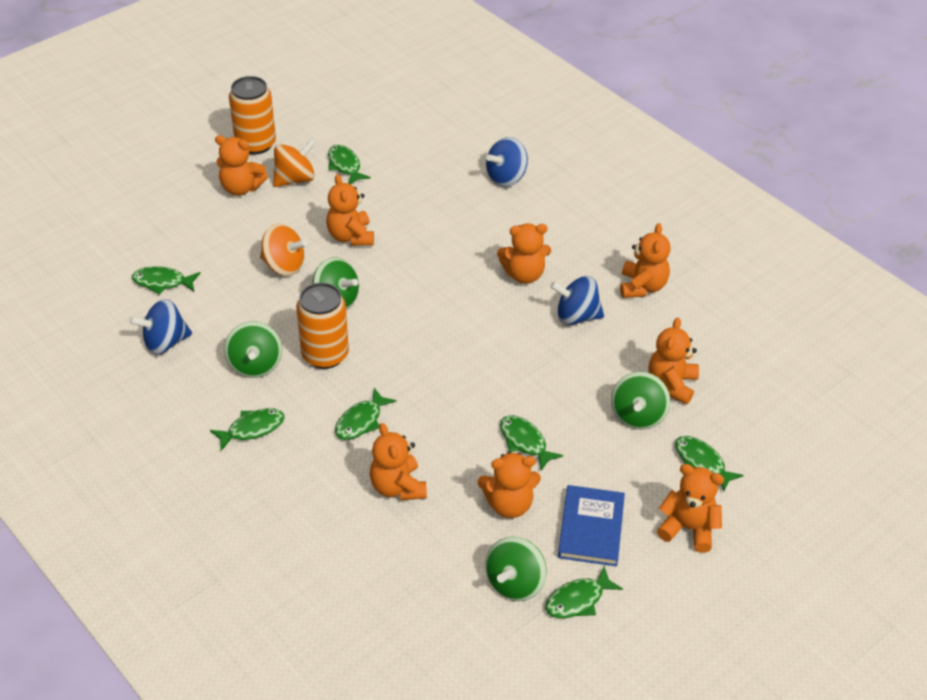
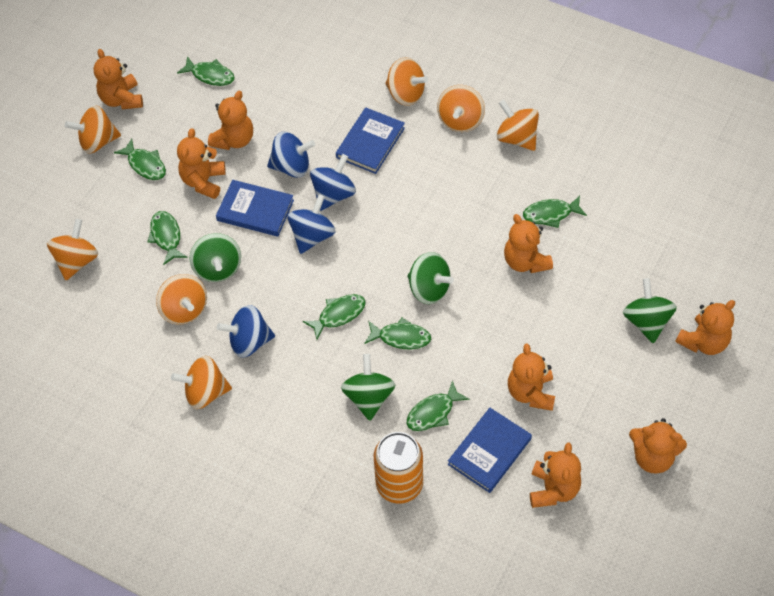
blue book: [558,485,625,566] = 1 -> [216,180,294,237] [336,107,405,174] [448,408,532,493] = 3
blue spinning top: [129,299,192,354] [486,137,528,187] [550,276,604,325] = 3 -> [217,305,275,358] [267,132,315,178] [287,194,335,254] [310,154,356,211] = 4
orange can: [229,76,276,155] [296,283,349,369] = 2 -> [374,432,423,504] = 1
orange spinning top: [260,224,307,276] [273,138,316,187] = 2 -> [47,219,98,280] [65,106,121,154] [156,274,207,325] [171,356,232,409] [385,57,428,106] [437,85,485,132] [497,100,539,151] = 7

